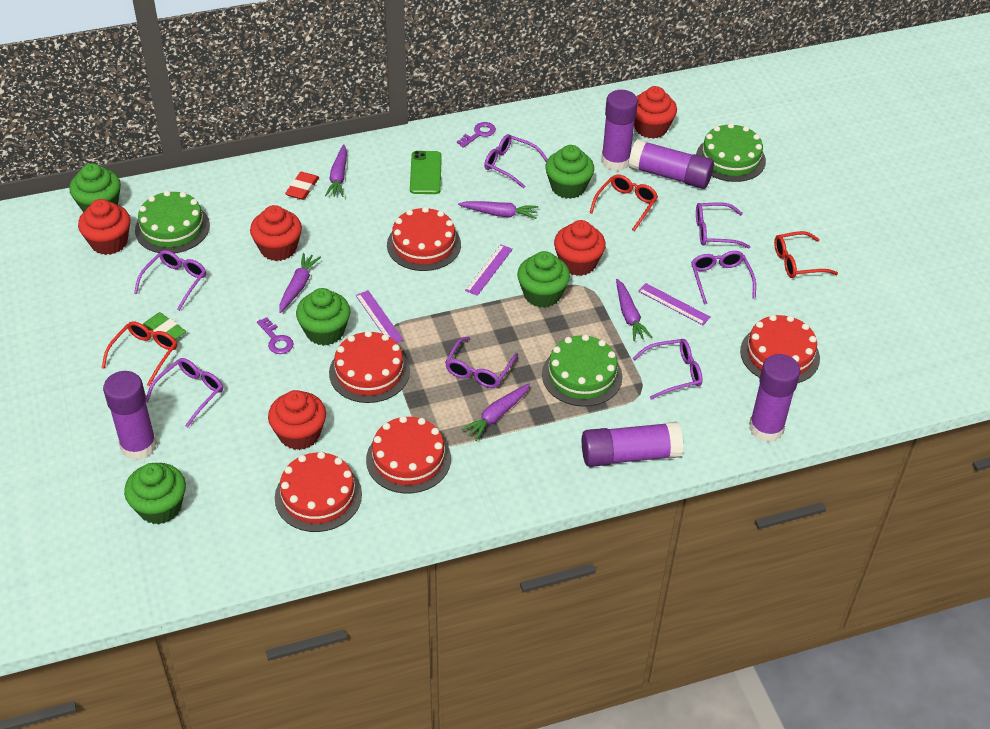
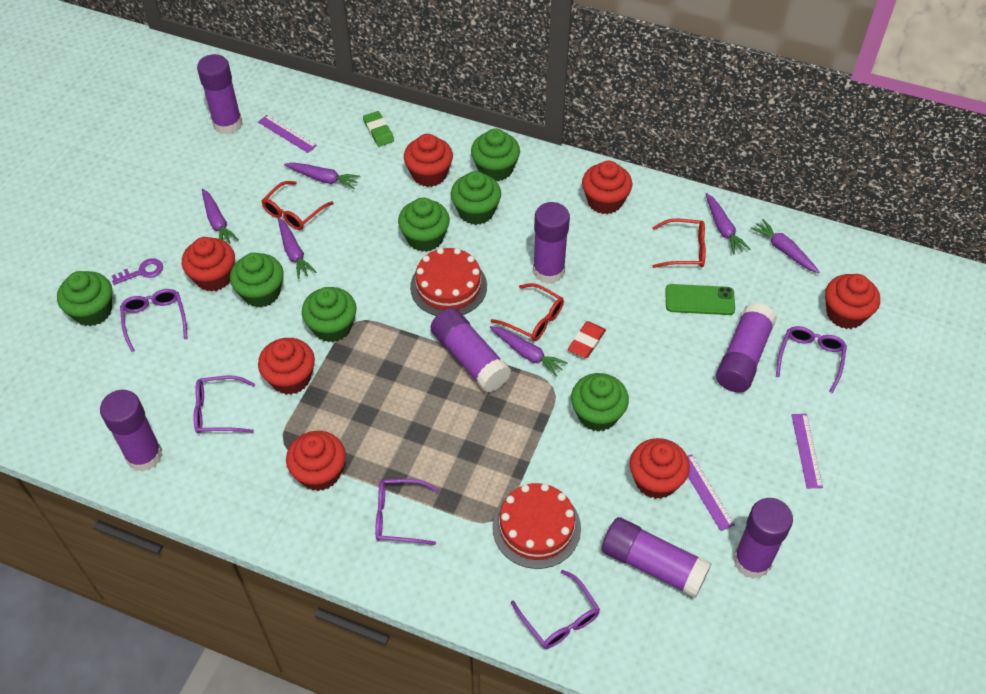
green cake: [135,191,210,253] [542,334,622,407] [696,123,766,182] = 3 -> none = 0
green cupcake: [69,163,121,212] [124,463,186,524] [296,288,350,346] [517,251,570,308] [545,145,594,199] = 5 -> [57,271,112,326] [230,253,284,308] [302,287,356,342] [398,198,450,252] [451,171,501,225] [471,128,520,182] [571,373,629,432] = 7
purple carrot: [279,253,321,313] [325,144,347,197] [458,201,539,219] [461,384,530,441] [616,279,653,341] = 5 -> [202,188,239,244] [278,218,316,279] [284,162,361,189] [490,326,568,377] [706,193,750,255] [750,219,820,273] = 6
purple glasses: [134,250,206,311] [145,358,223,428] [445,337,518,388] [484,134,548,188] [633,339,703,400] [691,251,756,305] [696,202,750,249] = 7 -> [120,289,188,352] [194,376,255,434] [375,479,439,545] [511,570,600,649] [776,326,847,393] = 5
purple glue stick: [103,371,157,460] [582,422,683,467] [601,90,638,171] [629,139,714,189] [749,354,800,442] = 5 -> [100,390,163,472] [197,54,242,135] [431,307,511,393] [533,202,570,284] [602,517,712,598] [716,302,777,392] [733,498,793,579] = 7
purple key: [257,317,294,354] [457,122,496,148] = 2 -> [112,258,163,285] = 1
red cake: [275,451,362,532] [329,331,410,403] [366,416,451,493] [387,207,461,271] [740,315,820,383] = 5 -> [410,248,487,316] [492,483,581,569] = 2
red cupcake: [78,199,130,255] [250,205,302,261] [268,390,326,450] [554,220,606,276] [634,86,677,139] = 5 -> [182,237,235,292] [258,338,315,395] [286,431,346,491] [404,134,453,187] [582,161,632,214] [630,438,690,499] [825,274,880,329] = 7

